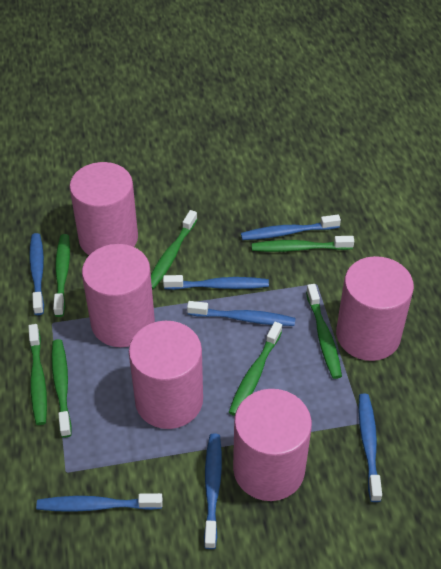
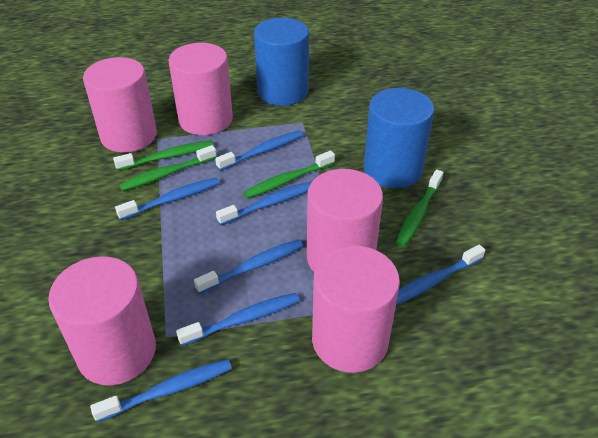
blue cylinder: none = 0 -> [254,18,309,106] [364,88,434,189] = 2
green toothbrush: [28,324,47,425] [51,339,72,438] [53,234,70,317] [151,210,198,290] [229,322,282,416] [252,236,354,252] [306,284,342,379] = 7 -> [113,141,214,171] [119,145,217,191] [243,151,335,199] [396,169,443,247] = 4

